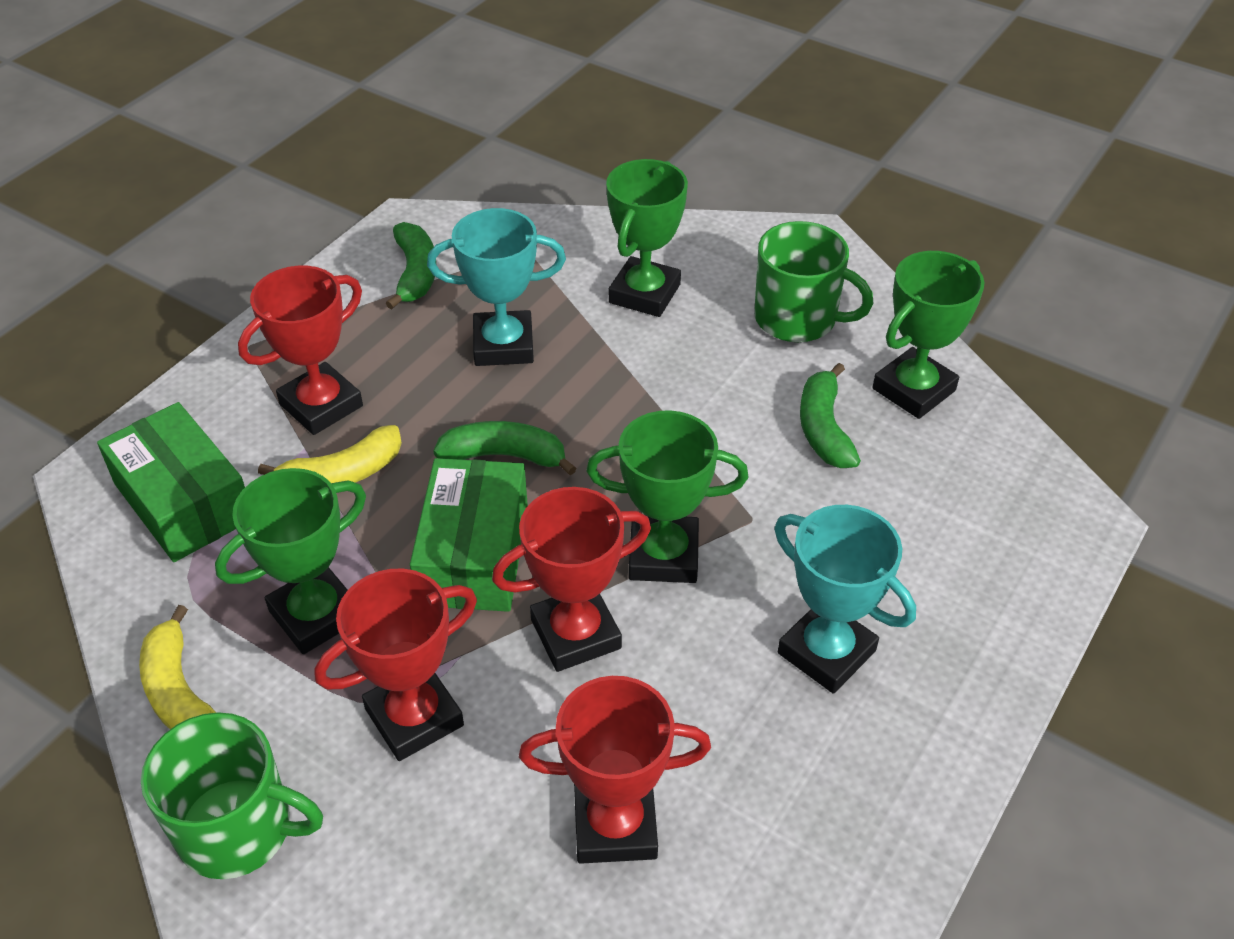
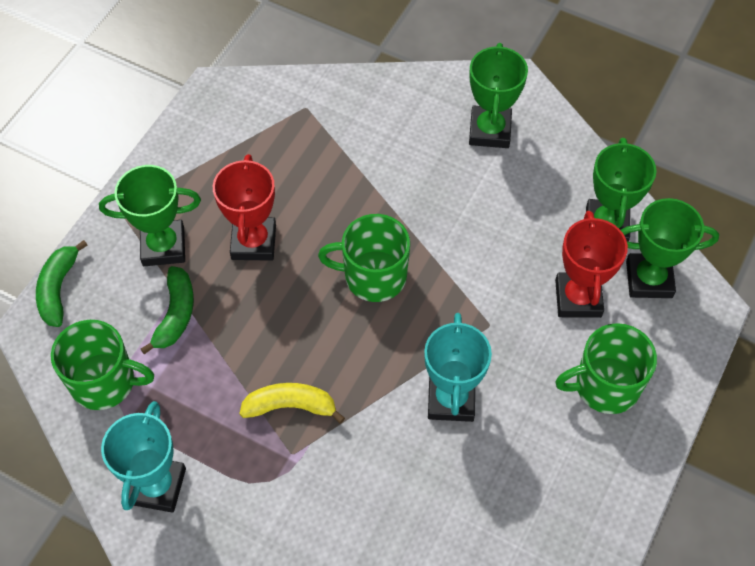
green banana: [386,222,435,309] [433,421,577,475] [800,363,861,468] = 3 -> [36,240,87,327] [141,266,194,354] = 2
green box: [97,402,245,562] [410,458,528,612] = 2 -> none = 0
green mug: [141,712,323,879] [754,221,873,342] = 2 -> [51,320,154,410] [318,214,410,302] [555,323,657,414] = 3
red trophy: [238,265,363,435] [315,568,477,761] [492,487,651,672] [519,676,711,864] = 4 -> [213,154,276,261] [555,211,628,318] = 2
yellow banana: [139,605,216,729] [258,425,402,483] = 2 -> [239,383,345,423] = 1

